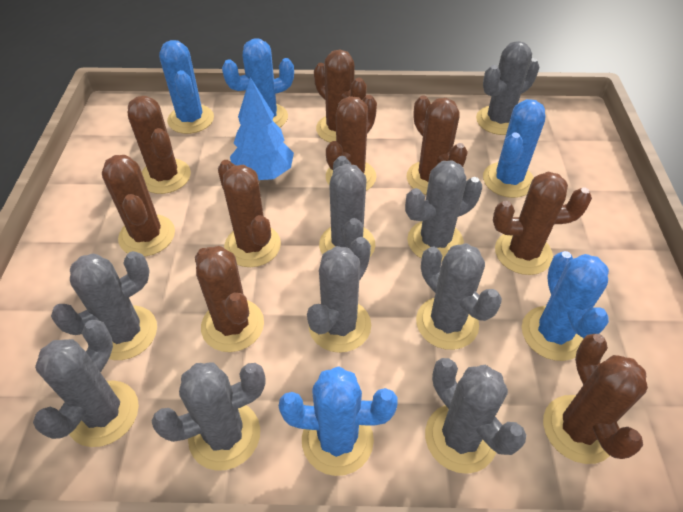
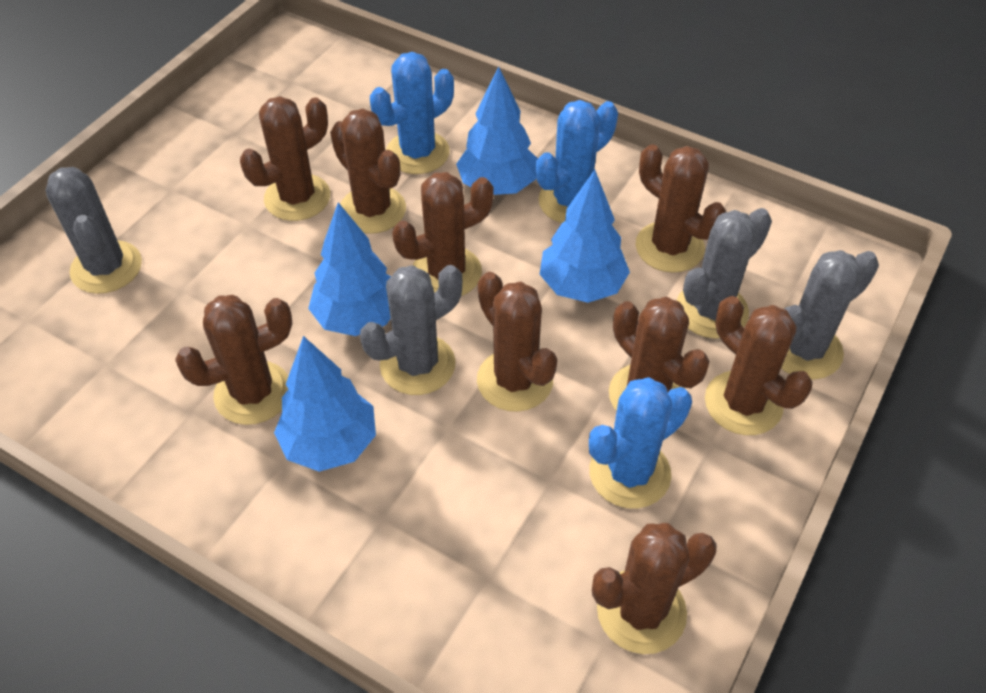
blue cactus: [159,40,214,134] [222,39,294,128] [279,366,397,476] [483,99,546,198] [522,251,609,361] = 5 -> [370,52,454,174] [536,100,618,223] [589,377,692,509] = 3
blue tree: [230,77,294,180] = 1 -> [274,336,376,472] [308,202,391,336] [456,66,538,195] [539,170,630,303] = 4
grey cactus: [33,320,139,447] [51,251,157,360] [152,362,266,471] [307,237,371,353] [319,156,375,257] [405,160,482,263] [416,243,502,350] [425,358,527,474] [476,41,540,135] = 9 -> [45,167,142,294] [360,265,462,395] [676,208,772,339] [781,250,879,380] = 4

